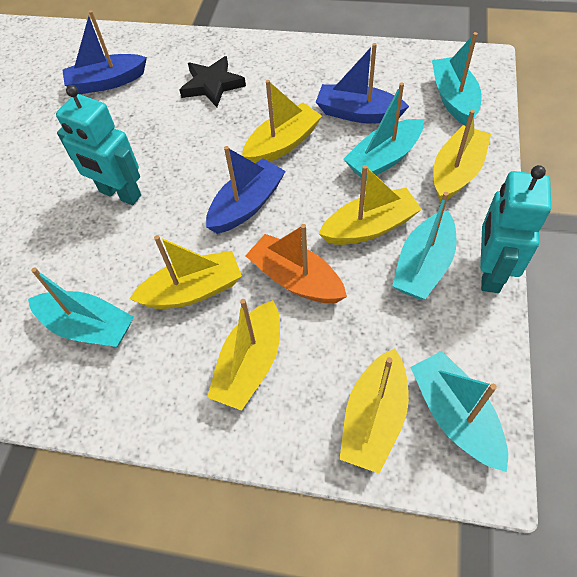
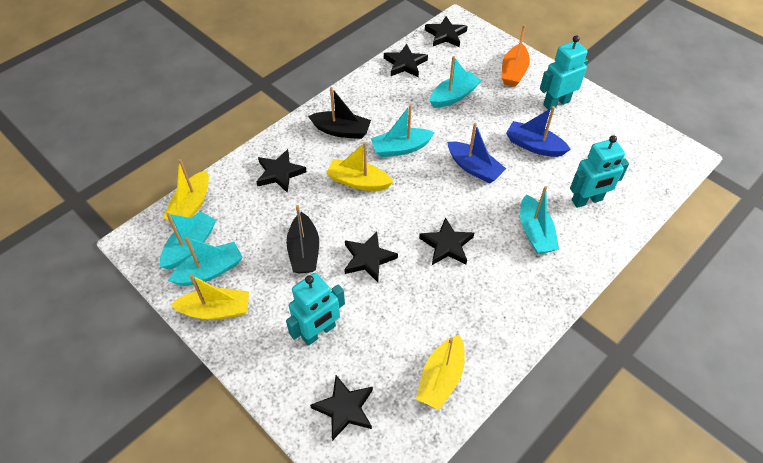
black boat: none = 0 -> [286,205,319,273] [308,87,371,139] = 2
black star: [179,56,246,107] = 1 -> [256,149,307,193] [310,375,373,441] [344,232,398,282] [384,44,428,77] [419,217,474,265] [425,16,468,47] = 6
blue boat: [62,10,147,94] [206,146,286,234] [316,43,409,123] = 3 -> [447,122,506,183] [506,106,571,157] = 2
turquoise robot: [56,85,141,205] [480,165,551,293] = 2 -> [286,273,345,346] [540,35,588,110] [570,135,629,208] = 3
yellow boat: [129,235,242,309] [207,299,280,411] [242,80,322,163] [319,165,422,245] [339,349,409,474] [434,110,491,202] = 6 -> [163,159,209,221] [170,274,249,320] [326,142,393,191] [416,335,465,410] = 4

